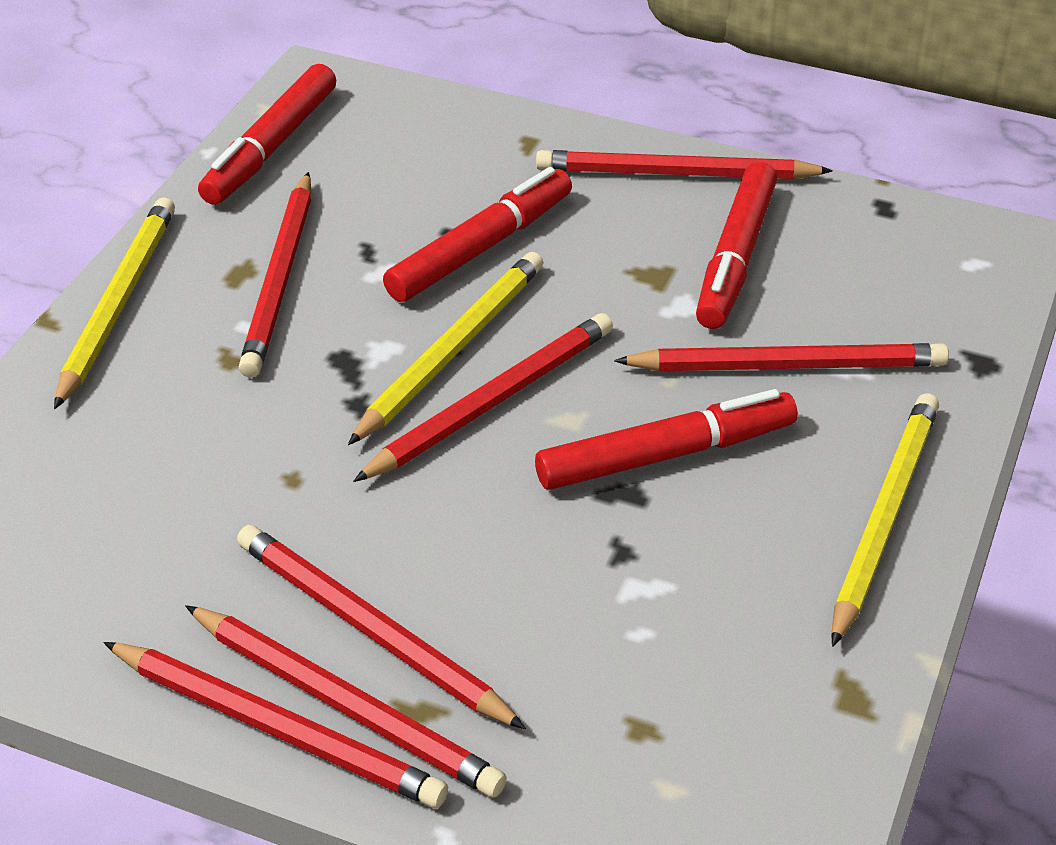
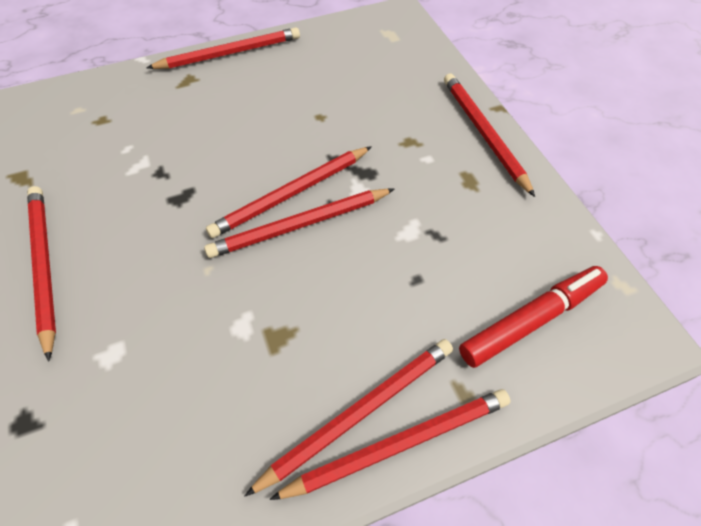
red marker: [198,64,336,205] [383,167,572,302] [535,389,798,490] [696,162,777,329] = 4 -> [459,266,608,368] = 1
yellow pencil: [54,197,175,409] [348,252,543,445] [831,393,939,647] = 3 -> none = 0

